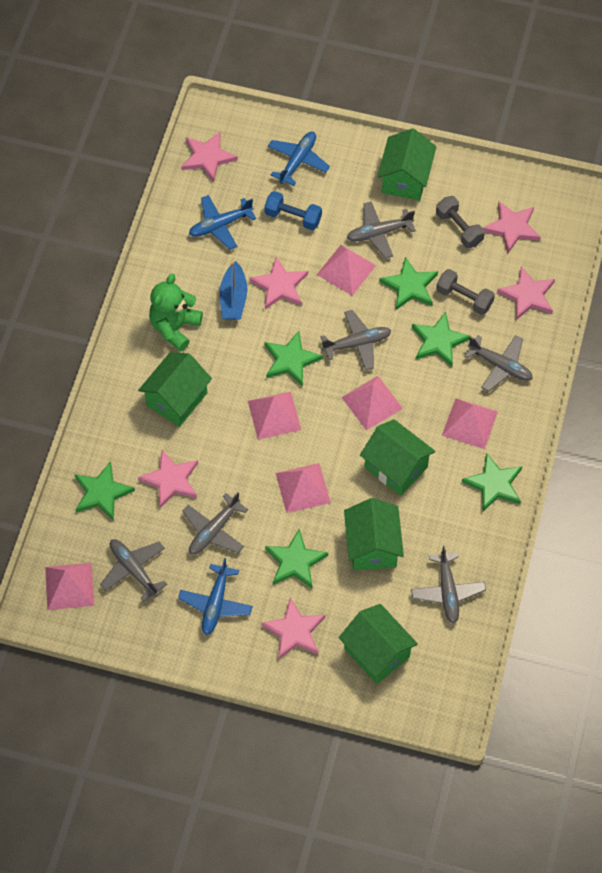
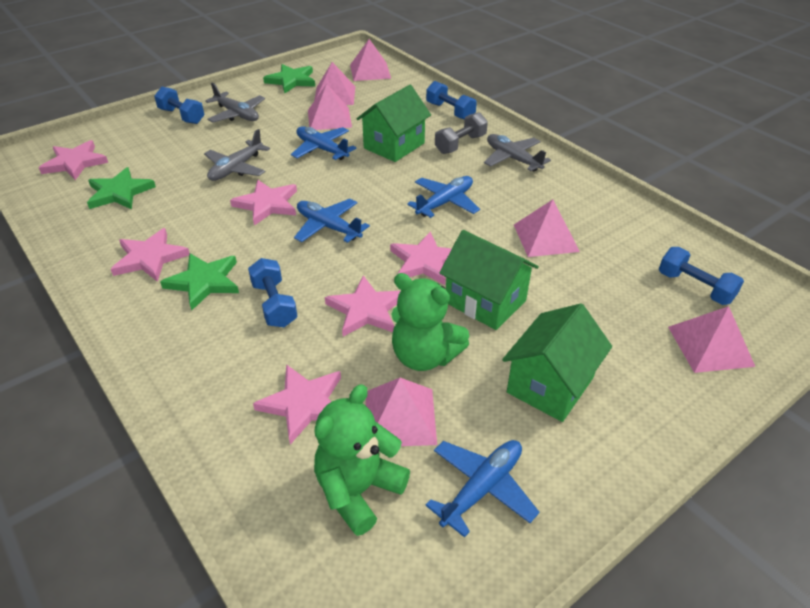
blue boat: [220,261,247,320] = 1 -> none = 0
blue dumbbell: [264,191,322,230] = 1 -> [154,87,204,124] [248,258,298,327] [426,81,477,120] [659,247,744,305] = 4
blue plane: [178,558,253,635] [189,195,256,250] [268,132,330,186] = 3 -> [291,126,356,160] [294,199,370,243] [407,176,480,218] [425,440,539,538] = 4
green house: [138,352,212,427] [339,604,418,684] [344,498,404,570] [360,419,435,496] [377,128,437,201] = 5 -> [356,85,431,162] [439,230,539,330] [502,304,612,422] = 3
green star: [74,461,135,520] [264,331,323,387] [265,529,328,588] [379,257,438,310] [412,312,470,367] [462,453,522,511] = 6 -> [87,167,156,209] [160,253,239,310] [263,64,315,93] = 3
green teddy bear: [149,274,203,352] = 1 -> [314,384,410,536] [391,273,469,371] = 2
grey dumbbell: [436,196,485,248] [436,269,495,315] = 2 -> [435,112,488,154] = 1
grey plane: [100,539,167,602] [182,492,248,555] [320,310,391,371] [347,201,416,259] [411,545,486,623] [464,335,533,392] = 6 -> [204,129,270,181] [205,83,265,122] [484,134,551,172] = 3

